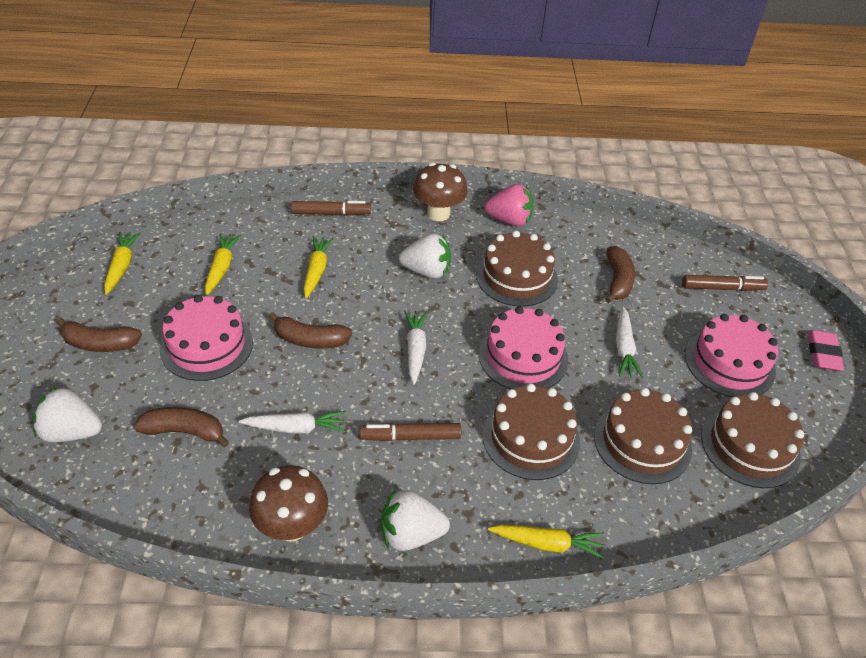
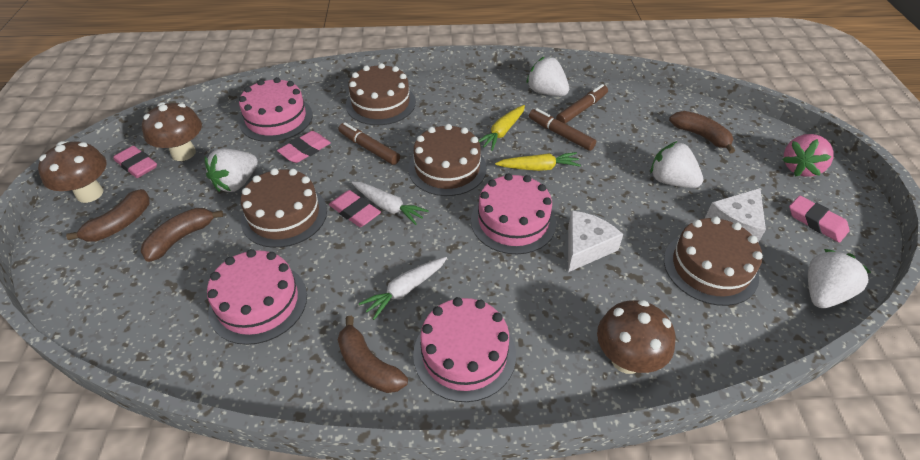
brown mushroom: [249,465,328,542] [413,163,468,221] = 2 -> [38,141,107,203] [142,102,202,161] [597,300,675,374] = 3
pink cake: [160,295,253,381] [479,306,568,389] [685,314,778,397] = 3 -> [207,249,307,345] [239,77,313,142] [413,297,516,402] [471,173,556,254] = 4
pink eraser: [808,330,844,371] = 1 -> [114,146,157,178] [277,131,331,163] [329,190,381,227] [789,195,850,243] = 4
white carrot: [239,411,346,434] [404,311,427,385] [616,307,643,378] = 3 -> [352,182,429,225] [359,257,447,320] = 2
white cheese: none = 0 -> [568,211,623,272] [705,188,766,243] = 2
white strawberry: [33,386,102,443] [381,489,450,551] [399,233,451,279] = 3 -> [205,149,258,192] [526,56,569,96] [650,141,703,188] [808,249,872,308] = 4
yellow carrot: [104,232,141,295] [205,233,241,296] [303,236,334,298] [488,525,604,559] = 4 -> [478,105,525,151] [495,152,581,171] = 2

